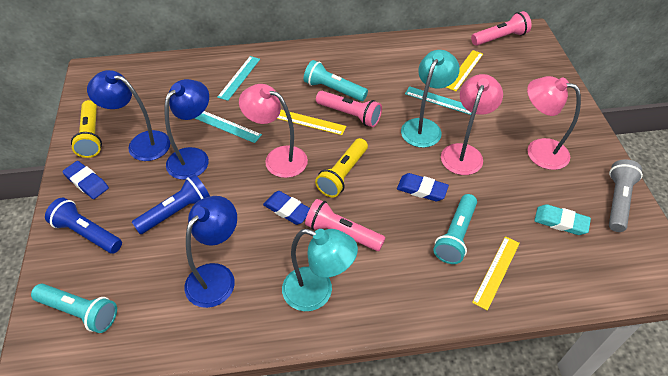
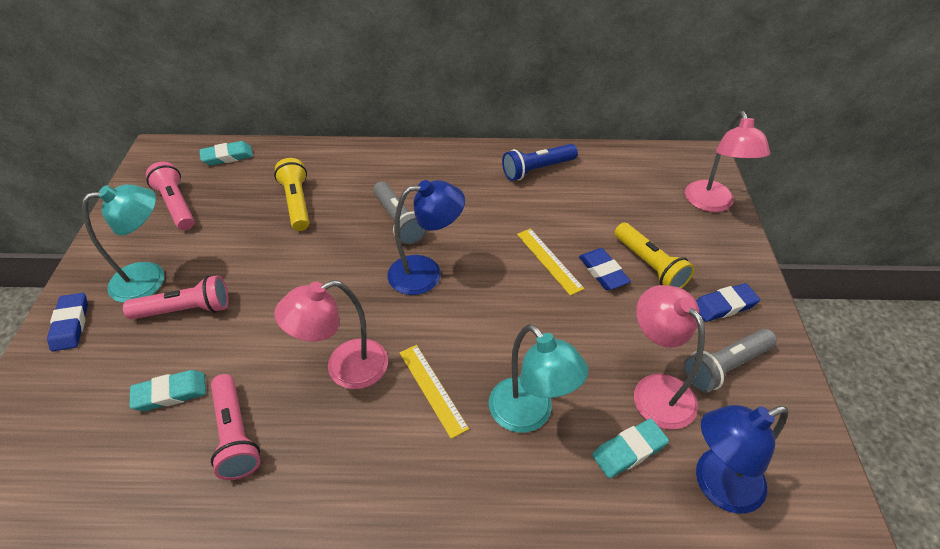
blue flashlight: [45,198,122,254] [132,174,210,234] = 2 -> [502,144,578,181] = 1
blue lamp: [87,70,170,161] [165,79,209,180] [184,196,237,308] = 3 -> [388,180,465,295] [696,405,788,514] = 2
grey flashlight: [609,159,643,232] = 1 -> [373,182,427,245] [683,329,777,393] = 2
turquoise eraser: [534,204,591,235] = 1 -> [129,370,206,411] [199,141,253,166] [592,419,669,478] = 3
turquoise flashlight: [31,284,117,333] [304,60,368,101] [433,194,477,264] = 3 -> none = 0
turquoise ruler: [195,111,262,143] [217,56,260,101] [405,86,471,115] = 3 -> none = 0
yellow ruler: [277,110,346,135] [446,50,483,91] [472,236,520,311] = 3 -> [400,345,469,439] [517,228,584,296] = 2

